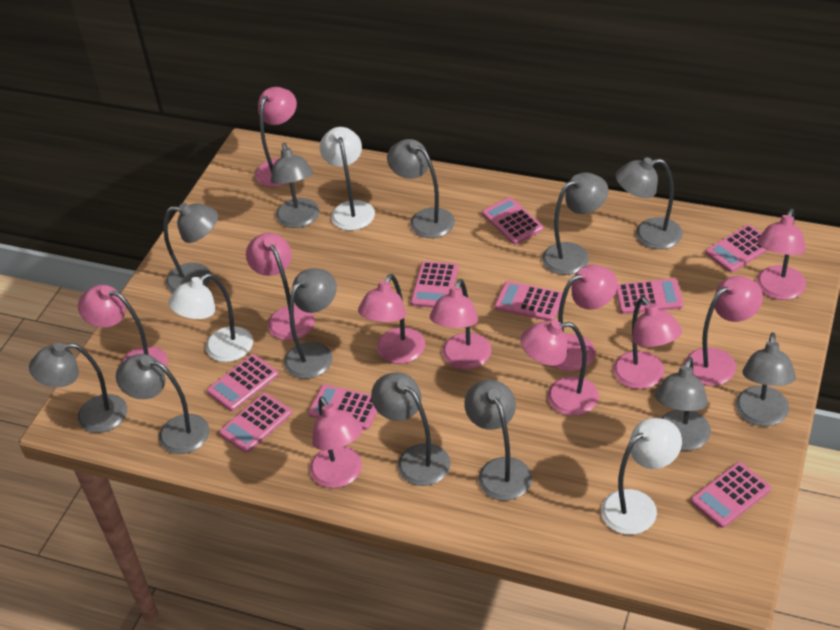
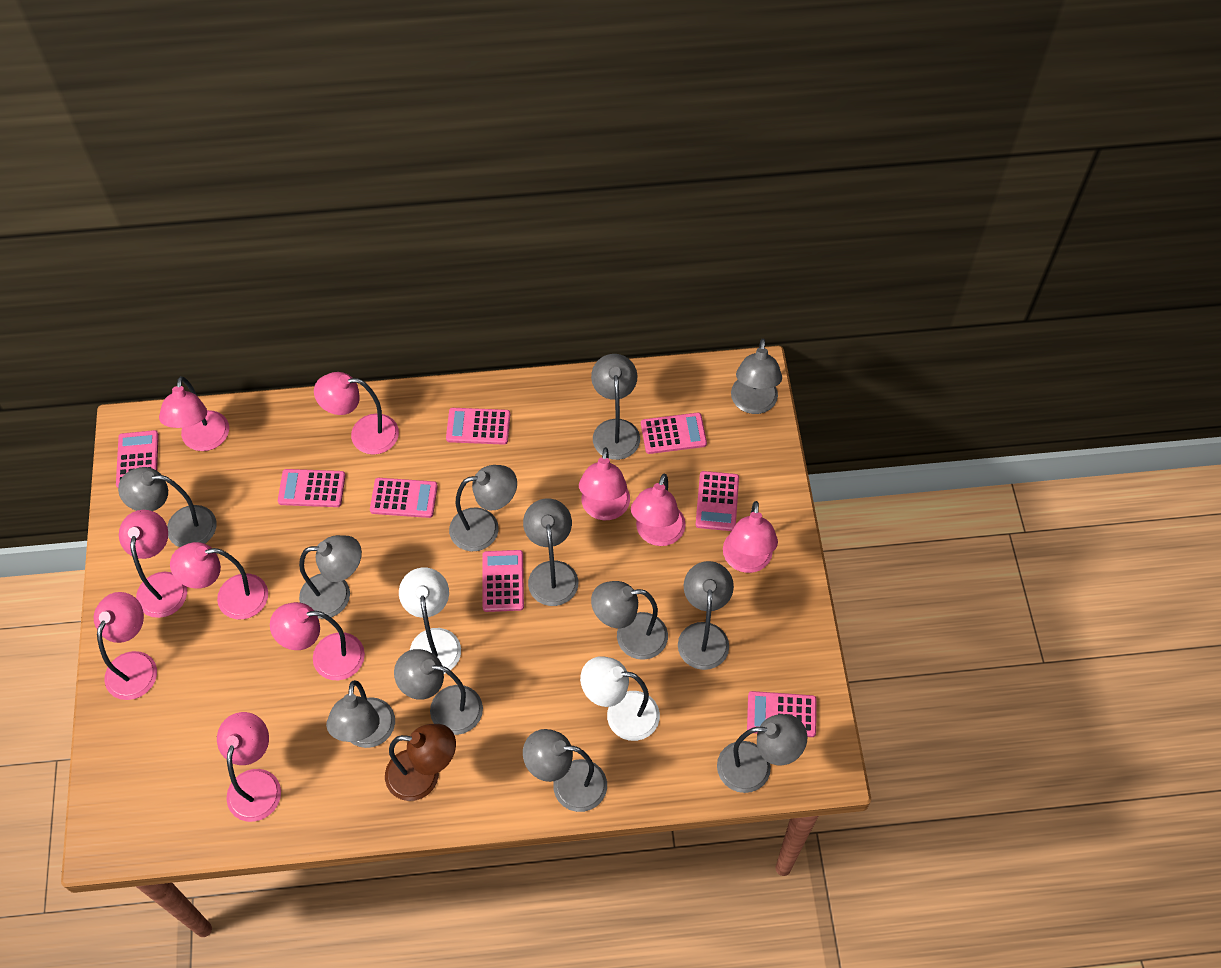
brown lamp: none = 0 -> [385,724,456,801] = 1
pink calculator: [207,354,279,411] [219,393,292,453] [308,384,378,430] [411,261,458,308] [482,197,543,244] [495,281,563,321] [616,278,683,314] [691,462,771,528] [706,224,768,272] = 9 -> [116,430,159,488] [278,469,346,507] [370,478,438,518] [446,408,510,445] [482,550,524,612] [641,413,707,454] [696,471,739,531] [747,691,817,737] = 8
pink lamp: [78,285,168,367] [246,233,315,340] [255,87,297,187] [310,396,363,488] [358,274,425,364] [430,279,492,370] [520,320,599,416] [554,265,618,371] [613,297,682,389] [684,276,763,386] [756,209,806,300] = 11 -> [94,592,157,700] [119,510,187,618] [159,376,229,451] [170,542,268,619] [217,712,281,822] [270,602,365,680] [314,372,399,455] [579,447,630,520] [631,474,686,546] [723,501,778,573] = 10
white lamp: [168,273,253,362] [320,127,375,230] [601,418,682,535] = 3 -> [399,567,461,674] [580,656,660,741] = 2

